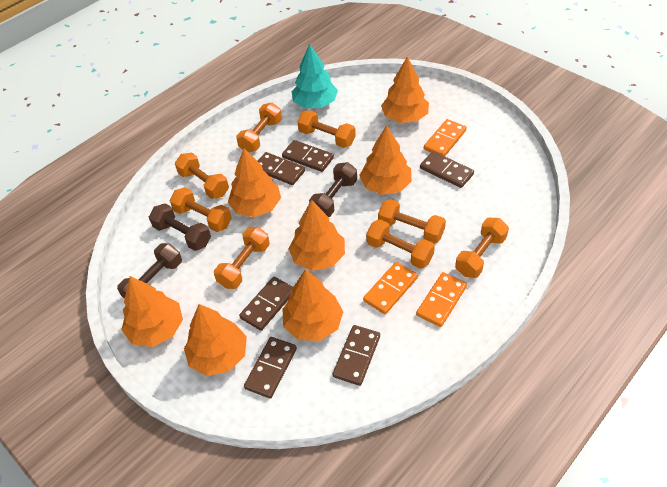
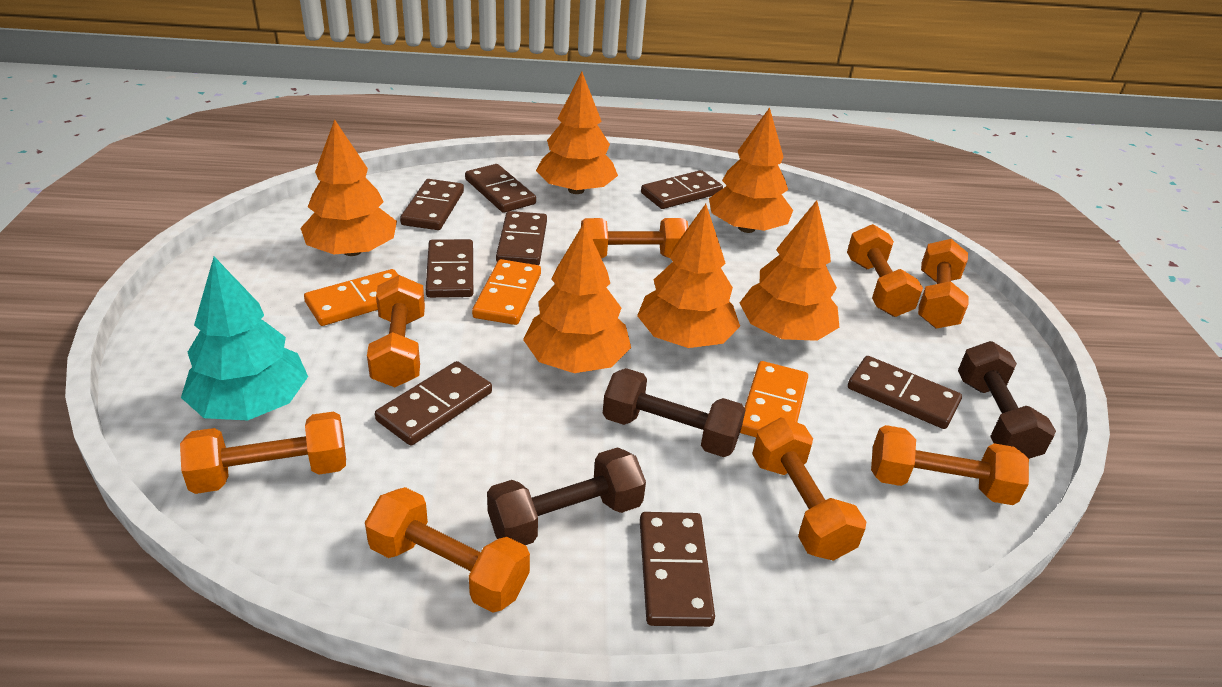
brown domino: [239,277,293,331] [244,337,297,399] [258,152,305,185] [282,140,334,172] [333,325,380,386] [420,151,474,188] = 6 -> [375,361,492,446] [400,179,464,230] [426,239,473,298] [465,164,536,213] [496,211,547,265] [640,512,715,627] [641,170,723,209] [848,356,962,429] = 8
orange tree: [122,276,183,347] [184,304,247,376] [228,149,281,217] [283,269,343,341] [289,200,345,271] [359,125,412,195] [381,57,429,123] = 7 -> [300,119,397,256] [523,222,631,373] [536,72,618,194] [637,204,740,348] [709,107,793,233] [740,200,839,341] = 6

